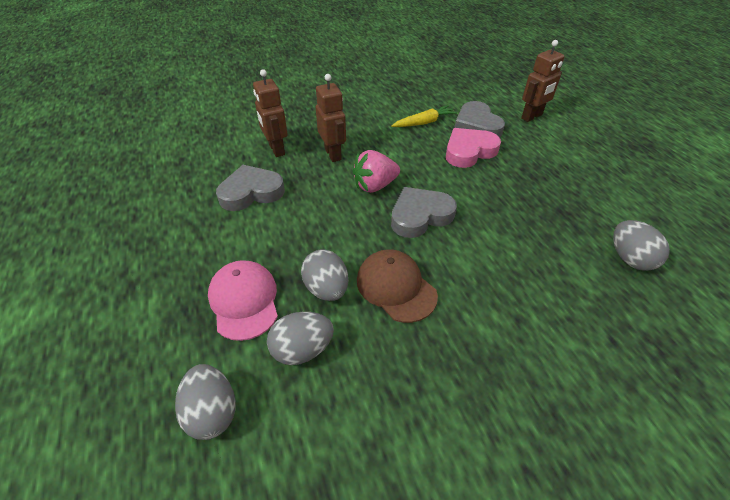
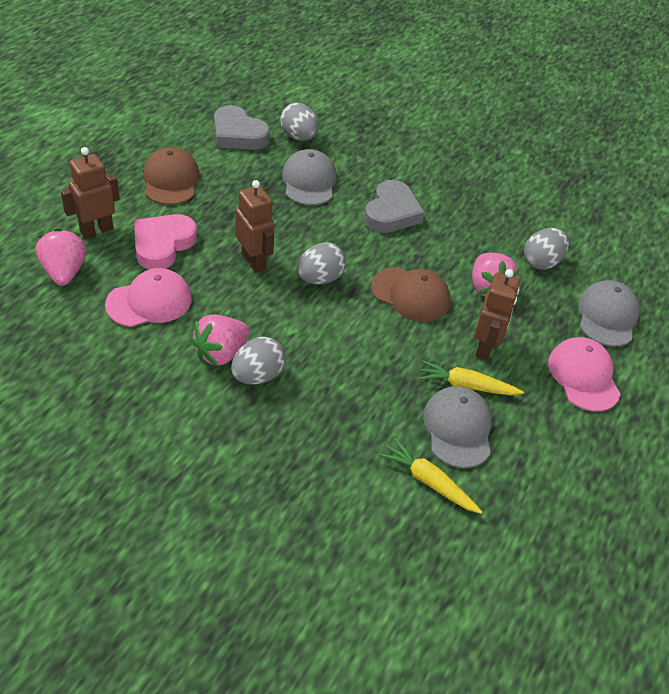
brown cap: [357,249,438,323] = 1 -> [143,147,200,205] [371,267,450,322] = 2
grey cap: none = 0 -> [282,149,337,205] [423,386,492,468] [578,280,640,347] = 3
grey heart: [216,165,285,211] [391,187,457,238] [454,101,505,138] = 3 -> [214,105,270,150] [364,180,425,233] = 2
pink cap: [208,260,278,341] = 1 -> [105,268,192,327] [548,337,621,412] = 2
pink strawberry: [353,150,400,193] = 1 -> [36,228,86,286] [191,314,249,367] [472,253,520,297] = 3
yellow carrot: [391,105,457,127] = 1 -> [380,439,482,514] [419,360,524,395] = 2

